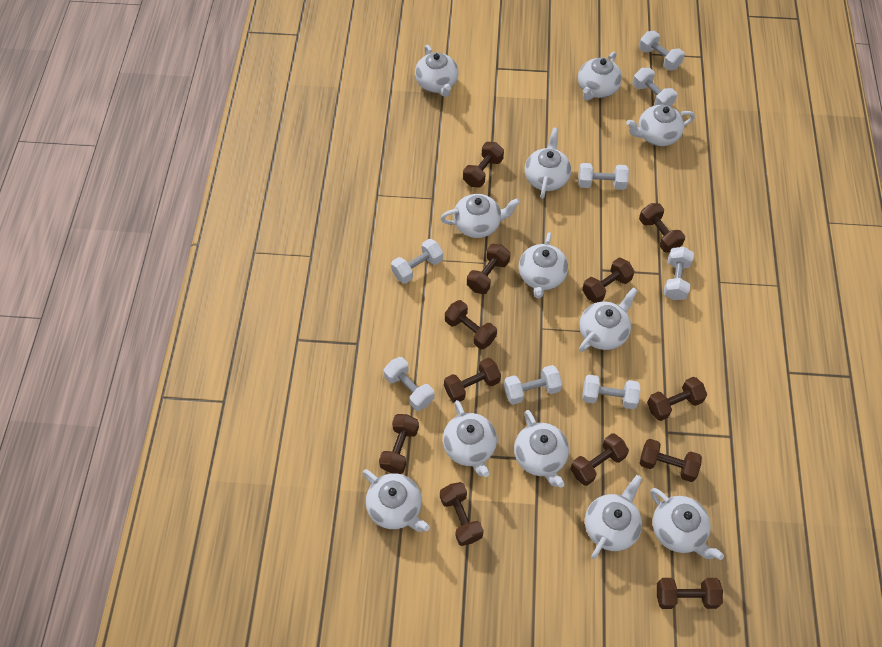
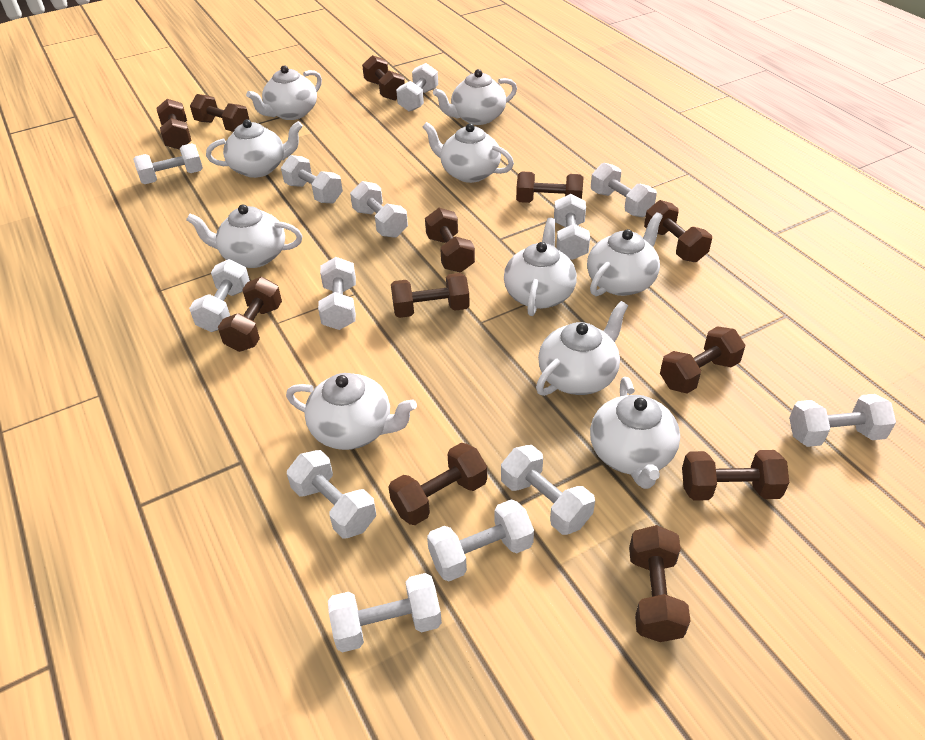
white dumbbell: [384,357,435,411] [391,239,443,284] [504,365,562,405] [578,163,629,190] [583,375,640,409] [632,68,677,106] [639,31,685,70] [664,247,694,300] = 8 -> [133,143,203,184] [189,259,250,332] [281,155,343,203] [287,450,376,539] [318,257,356,330] [328,573,442,652] [350,181,408,238] [396,63,438,112] [427,499,534,581] [501,445,595,535] [554,194,590,260] [591,163,657,217] [789,394,896,447] = 13
white teapot: [363,469,430,532] [415,45,458,97] [440,194,520,238] [443,400,497,477] [514,410,569,487] [519,232,568,298] [525,128,571,199] [578,52,622,100] [579,287,638,352] [585,475,642,559] [626,105,695,146] [651,488,724,560] = 12 -> [186,204,302,268] [206,119,303,178] [246,65,322,120] [286,373,417,450] [423,122,514,183] [433,69,517,125] [504,218,577,316] [536,301,628,396] [587,212,663,296] [590,377,680,489] = 10

